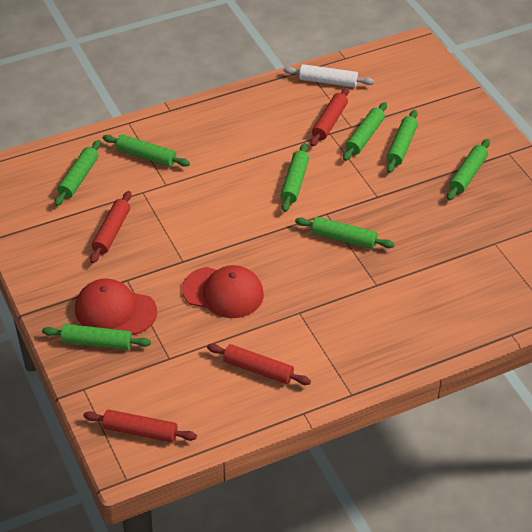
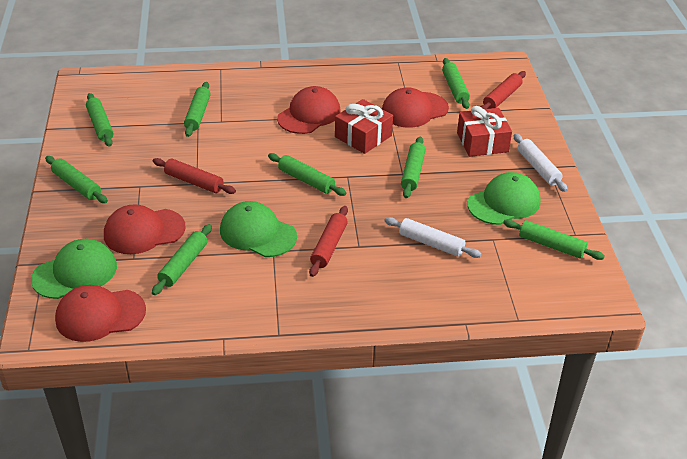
green cap: none = 0 -> [31,239,117,299] [220,201,297,257] [468,172,540,225] = 3
red cap: [75,278,157,335] [182,265,264,318] = 2 -> [55,285,146,342] [104,204,186,254] [277,86,341,134] [382,87,449,128] = 4
red gift: none = 0 -> [335,99,393,154] [457,106,512,157] = 2
red rolling pin: [84,409,197,442] [90,191,131,263] [207,343,311,385] [310,87,349,147] = 4 -> [153,158,236,194] [309,206,348,277] [481,71,526,109] = 3
white rolling pin: [283,64,374,87] = 1 -> [384,217,481,258] [514,134,568,192] = 2

